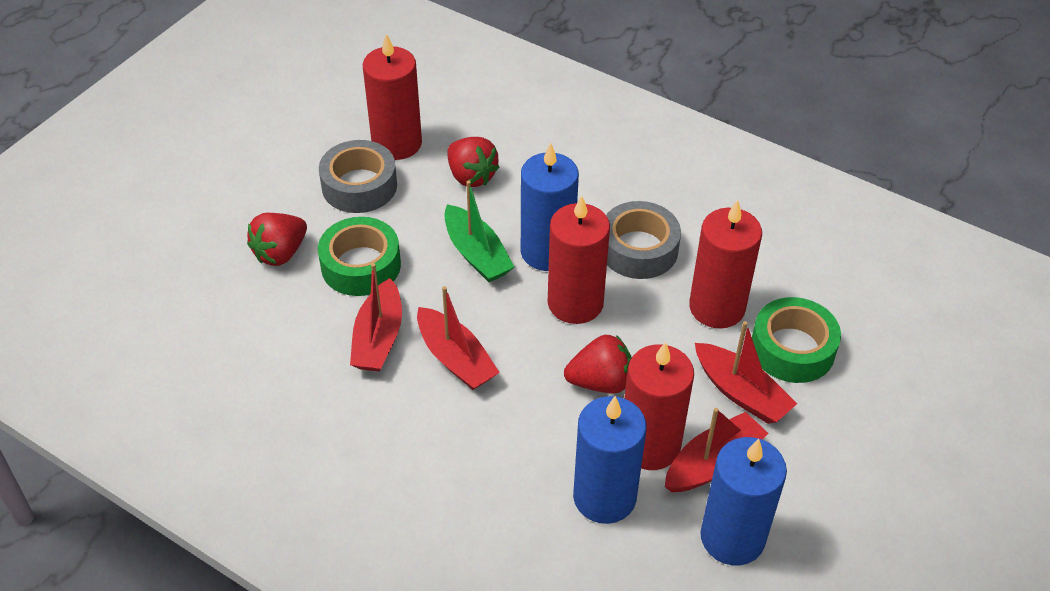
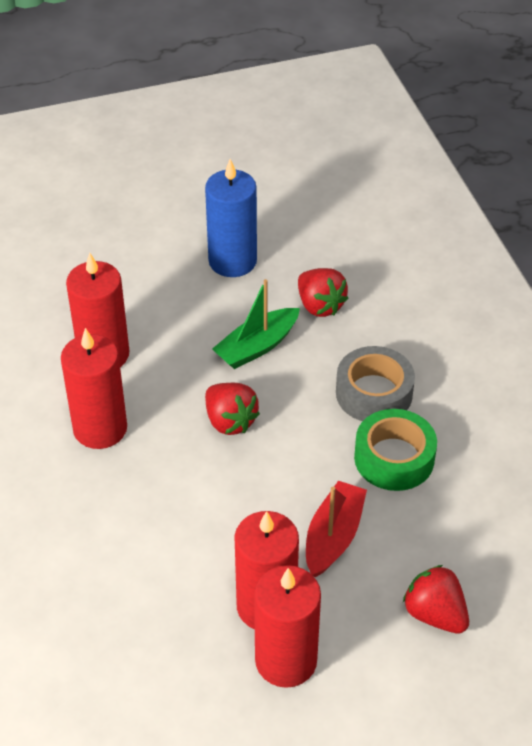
blue candle: [521,143,579,271] [573,396,647,524] [700,437,787,565] = 3 -> [205,159,257,277] = 1
green tape: [318,217,401,296] [752,297,841,383] = 2 -> [354,409,437,491] = 1
grey tape: [319,140,397,213] [606,201,681,279] = 2 -> [336,346,415,421] = 1
red boat: [350,263,402,371] [417,286,500,390] [665,408,768,492] [695,321,797,424] = 4 -> [306,481,367,577] = 1

